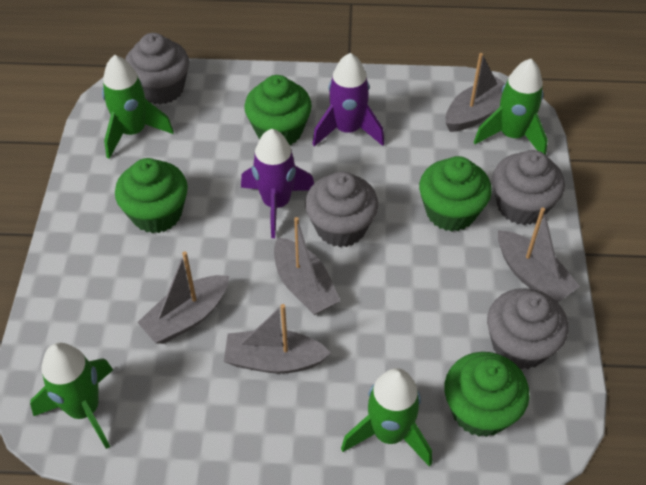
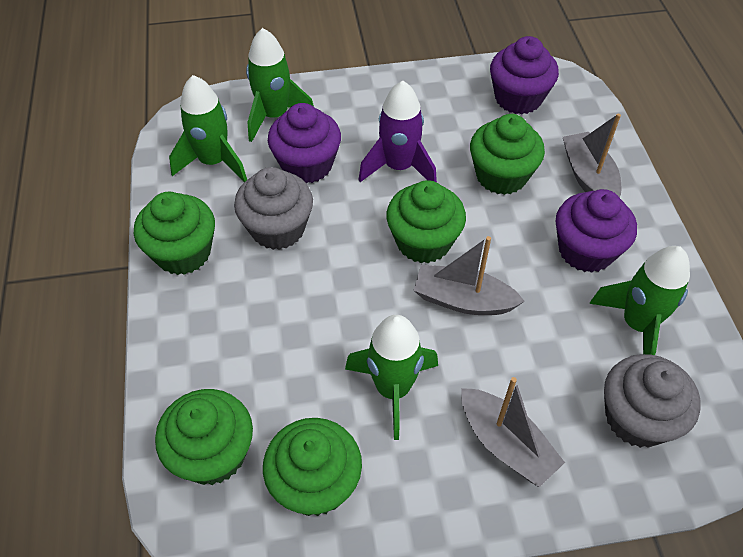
green cupcake: [115,158,188,233] [244,75,312,145] [419,156,492,231] [444,352,530,437] = 4 -> [134,192,215,275] [155,389,253,485] [263,418,362,516] [386,180,466,263] [470,114,545,195] = 5
grey boat: [137,251,229,344] [224,304,331,374] [274,217,340,315] [446,53,505,132] [498,207,580,302] = 5 -> [413,236,525,315] [461,377,565,487] [563,114,622,198] = 3
grey cupcake: [125,33,189,105] [305,172,378,247] [487,288,568,370] [492,150,565,225] = 4 -> [234,167,313,250] [604,354,701,448] = 2
purple cupcake: none = 0 -> [268,103,341,183] [490,36,559,115] [556,189,637,273] = 3
purple rocket: [241,129,314,238] [312,53,384,146] = 2 -> [359,81,437,182] = 1

